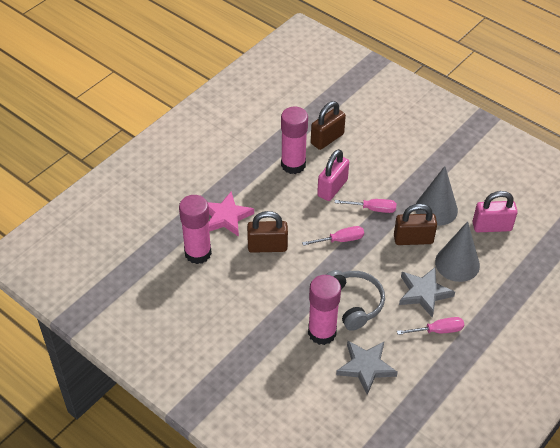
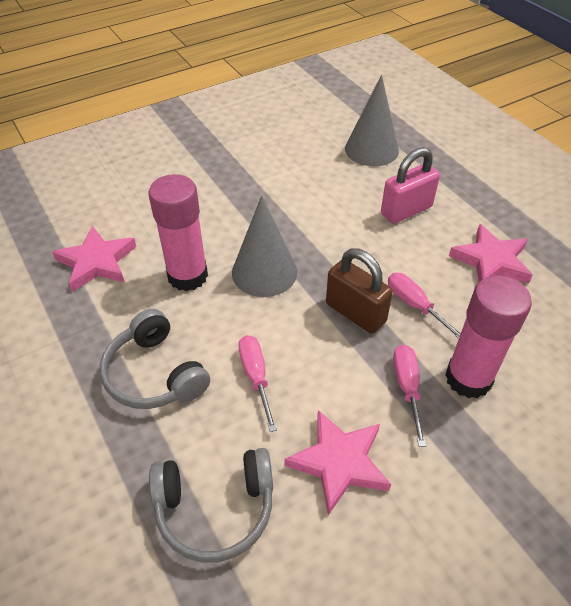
brown padlock: [247,211,288,253] [311,101,346,150] [394,204,437,245] = 3 -> [326,248,393,334] = 1
grey headphones: [326,270,385,331] = 1 -> [100,309,210,409] [149,448,273,563] = 2
grey star: [336,340,398,395] [399,267,455,318] = 2 -> none = 0
pink glue stick: [179,195,212,264] [281,106,308,174] [308,275,341,345] = 3 -> [149,174,208,291] [445,275,532,398] = 2
pink padlock: [317,149,349,201] [473,191,518,232] = 2 -> [381,147,440,224] = 1
pink star: [208,192,254,237] = 1 -> [52,226,136,292] [284,410,391,515] [449,224,533,283] = 3

